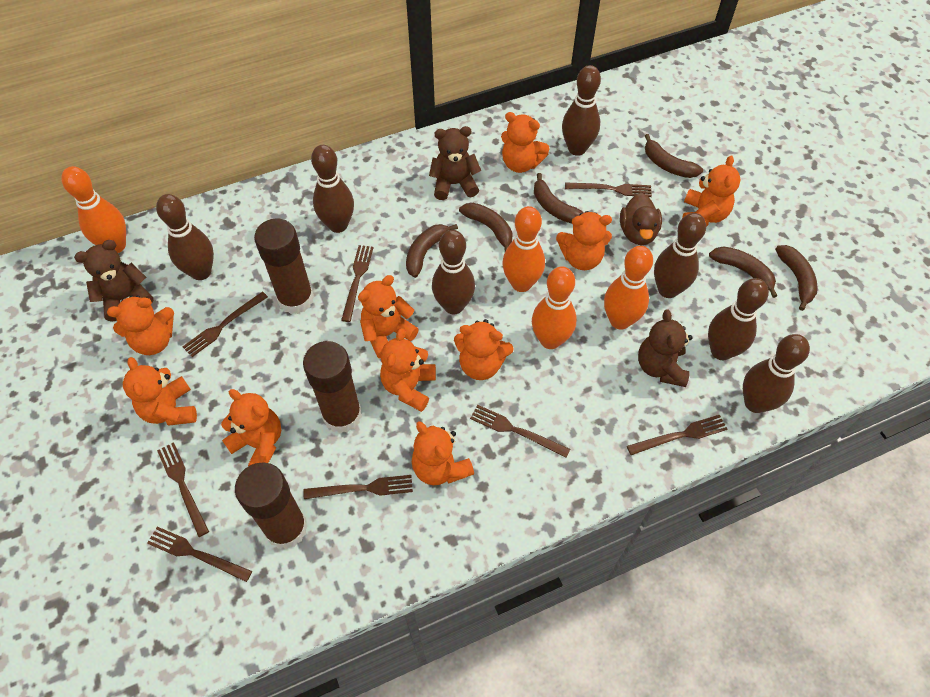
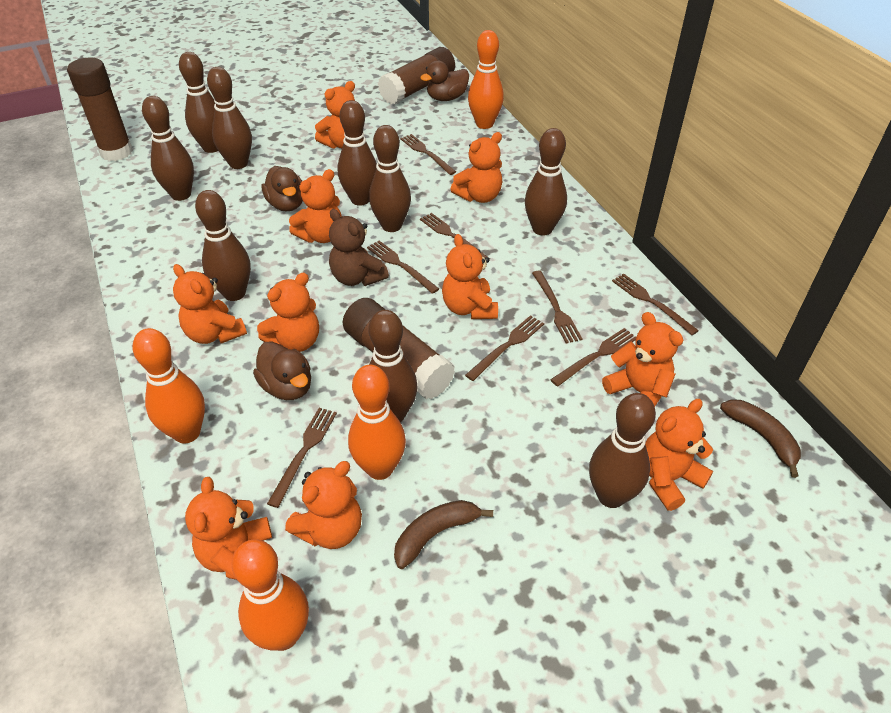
brown banana: [406,224,458,278] [459,203,513,251] [534,173,584,224] [645,134,703,178] [709,247,777,298] [775,245,818,311] = 6 -> [394,500,493,569] [720,399,801,478] = 2
brown bowling pin: [156,194,214,280] [311,145,354,233] [432,230,475,314] [562,65,601,156] [654,213,706,298] [708,278,769,360] [743,334,810,413] = 7 -> [142,96,194,201] [179,52,218,153] [195,190,251,301] [207,67,252,169] [338,100,377,206] [368,310,418,422] [369,125,411,232] [525,128,567,236] [589,393,656,508] = 9
brown duck: [620,193,662,245] = 1 -> [253,341,311,400] [262,166,303,211] [420,60,469,101] = 3
brown teddy bear: [74,240,153,321] [429,126,481,200] [638,310,692,387] = 3 -> [329,209,389,286] = 1

